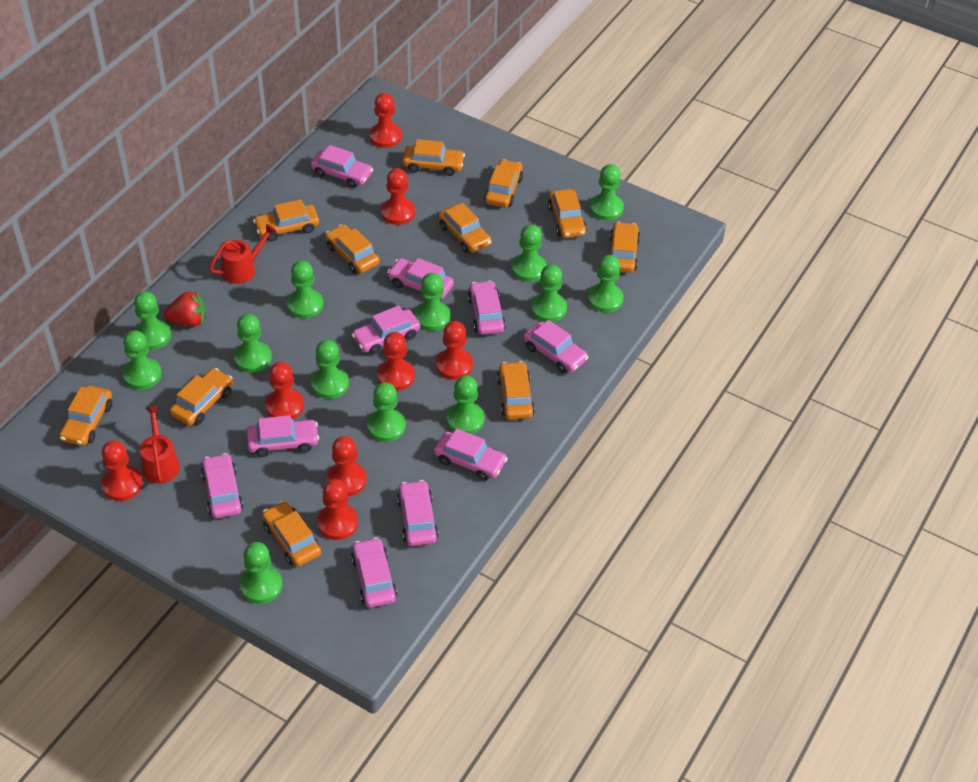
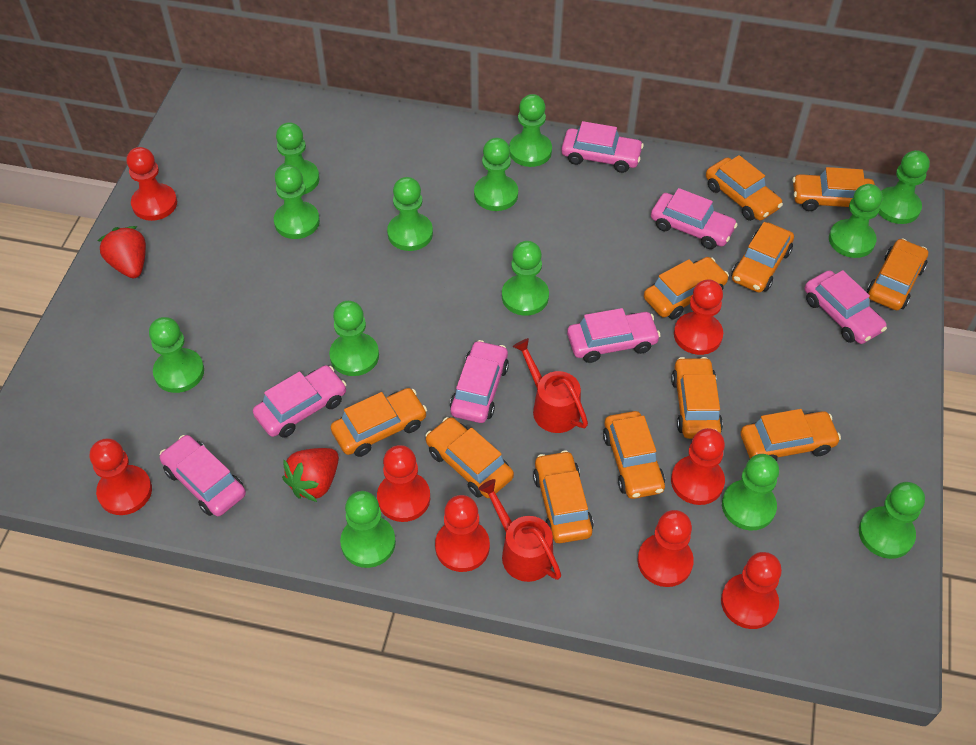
pink car: [201,453,243,518] [247,415,319,457] [311,145,373,188] [351,305,420,354] [351,537,397,608] [387,258,454,299] [397,480,439,546] [434,428,508,481] [468,280,506,335] [523,320,588,373] = 10 -> [160,435,246,516] [253,365,347,438] [450,340,509,423] [561,121,644,173] [567,308,660,363] [651,188,738,249] [805,270,887,344] = 7
red strawberry: [164,290,206,327] = 1 -> [98,226,146,278] [282,448,339,502] = 2

